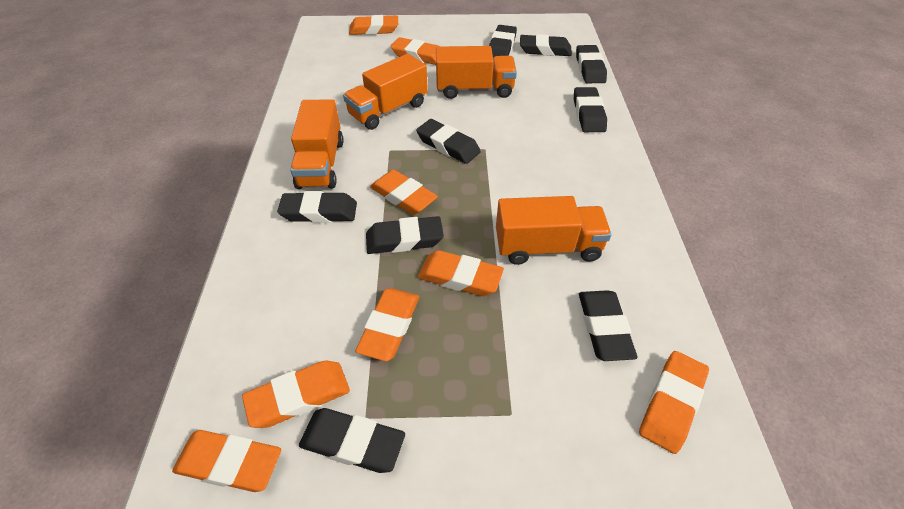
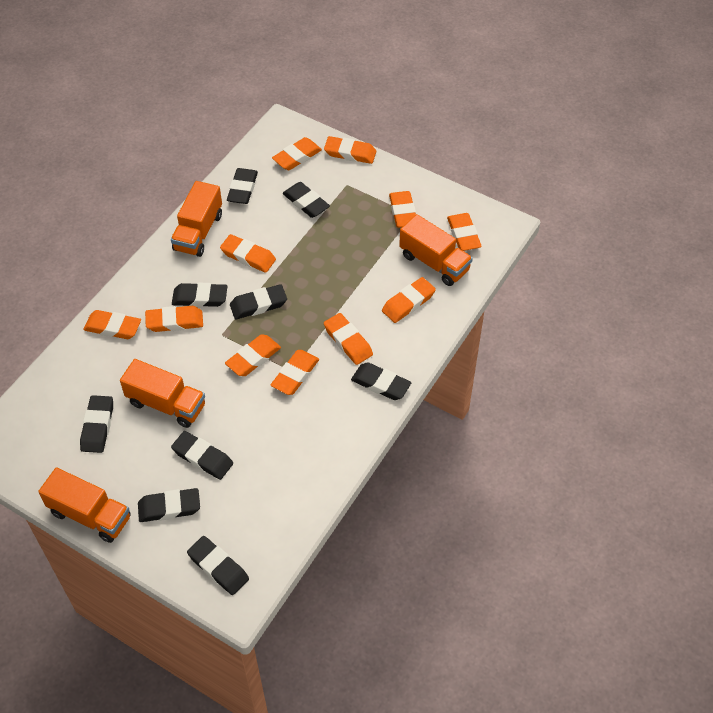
orange eraser: [172,430,281,492] [242,360,350,428] [349,15,398,35] [355,288,419,361] [370,170,438,215] [391,37,440,65] [418,250,504,296] [639,351,709,454] = 8 -> [83,310,141,339] [145,306,203,332] [220,234,276,273] [225,334,281,376] [271,350,319,395] [272,137,322,170] [324,136,376,164] [324,313,373,365] [382,277,436,323] [389,191,416,228] [447,213,482,251] = 11

